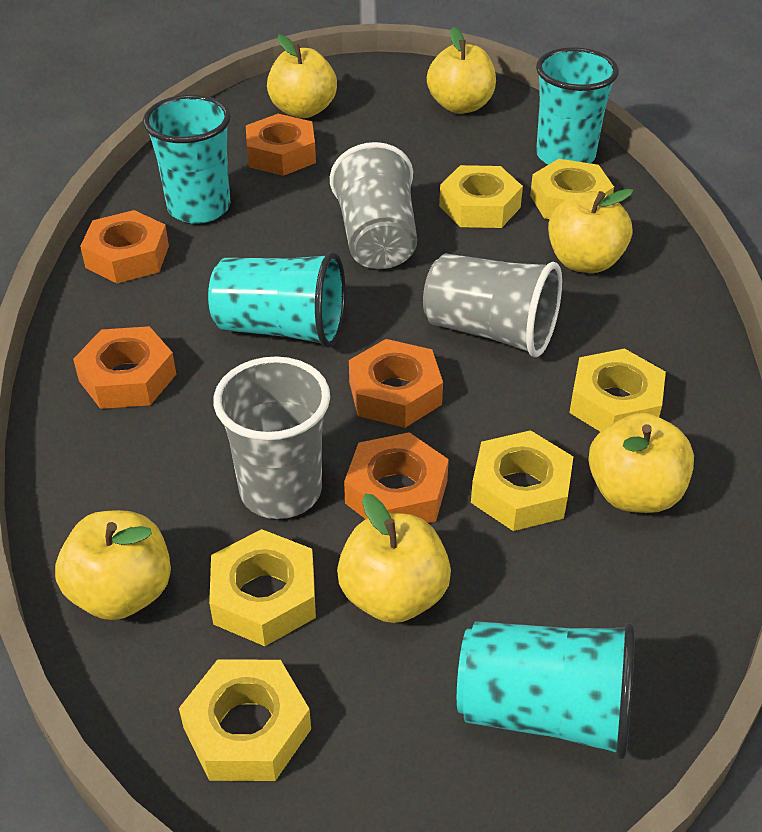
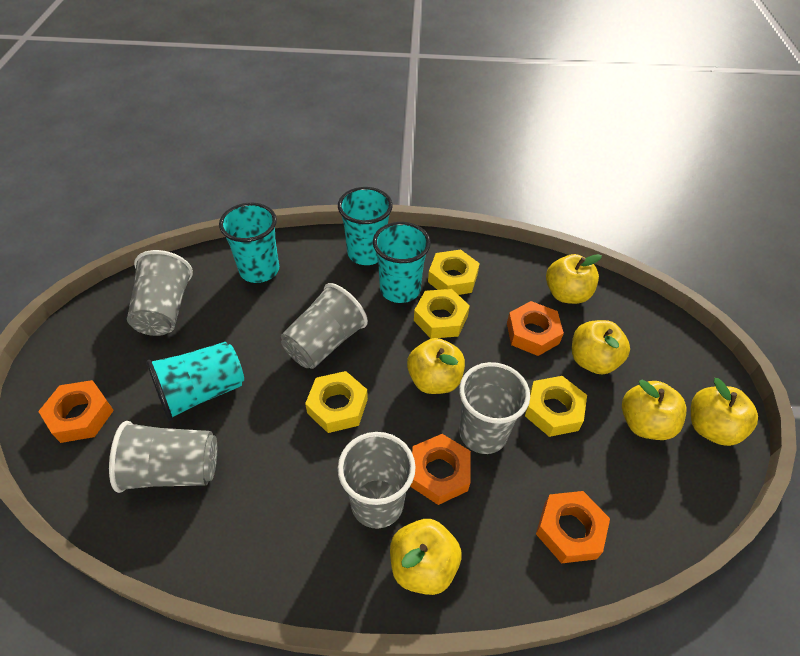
grey cup: [213,356,330,519] [330,142,417,269] [423,253,562,357] = 3 -> [109,421,217,493] [127,250,193,336] [281,283,368,369] [338,432,416,529] [459,362,530,454] = 5
orange nut: [73,326,176,409] [80,210,169,284] [246,114,316,176] [344,432,449,523] [349,339,443,428] = 5 -> [38,380,114,443] [410,434,471,505] [507,301,564,356] [536,491,610,563] = 4
yellow nut: [179,659,311,781] [209,529,316,646] [439,165,523,228] [471,430,573,531] [530,159,614,219] [569,348,666,432] = 6 -> [305,371,368,433] [414,289,470,339] [428,249,480,295] [525,376,587,437] = 4

